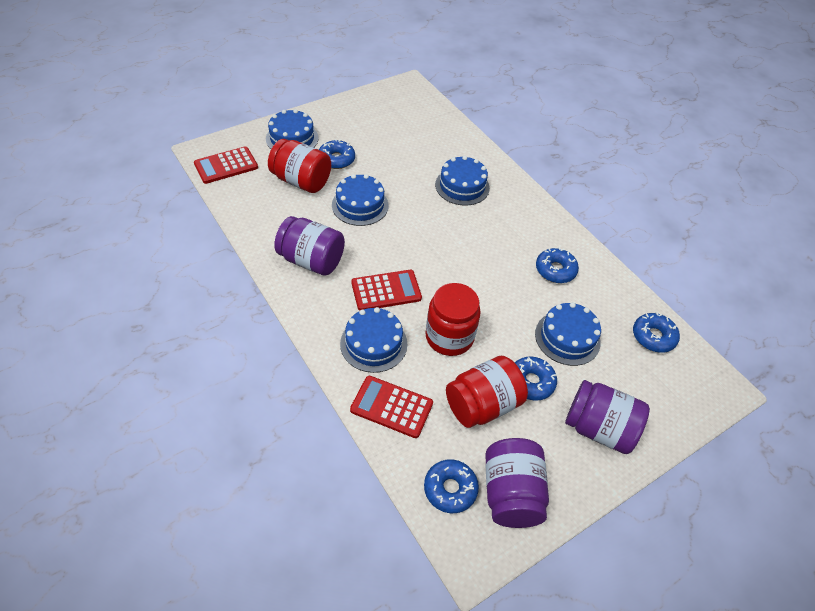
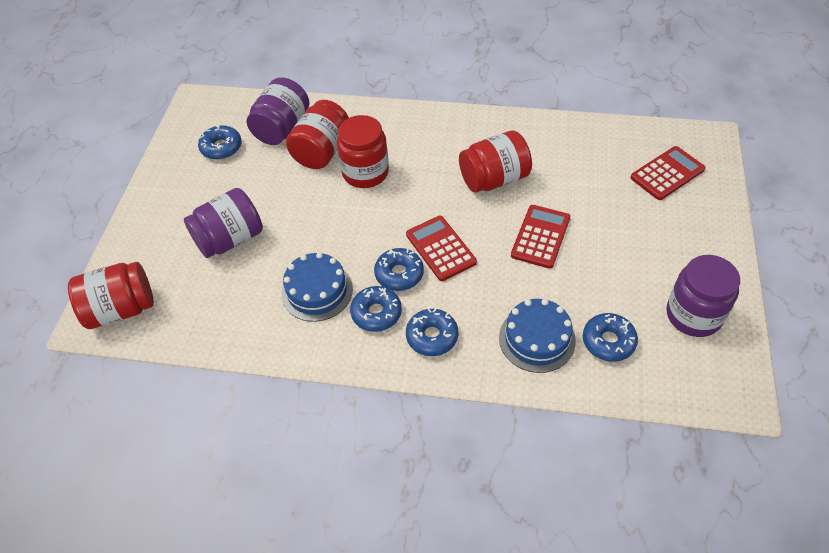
blue cake: [266,109,319,149] [332,174,389,226] [340,307,407,373] [435,156,490,206] [535,302,601,366] = 5 -> [281,252,353,322] [499,299,576,373] = 2
red jar: [268,139,331,193] [426,283,481,356] [446,356,528,428] = 3 -> [68,262,154,329] [286,100,349,169] [337,115,389,188] [459,131,532,192] = 4

